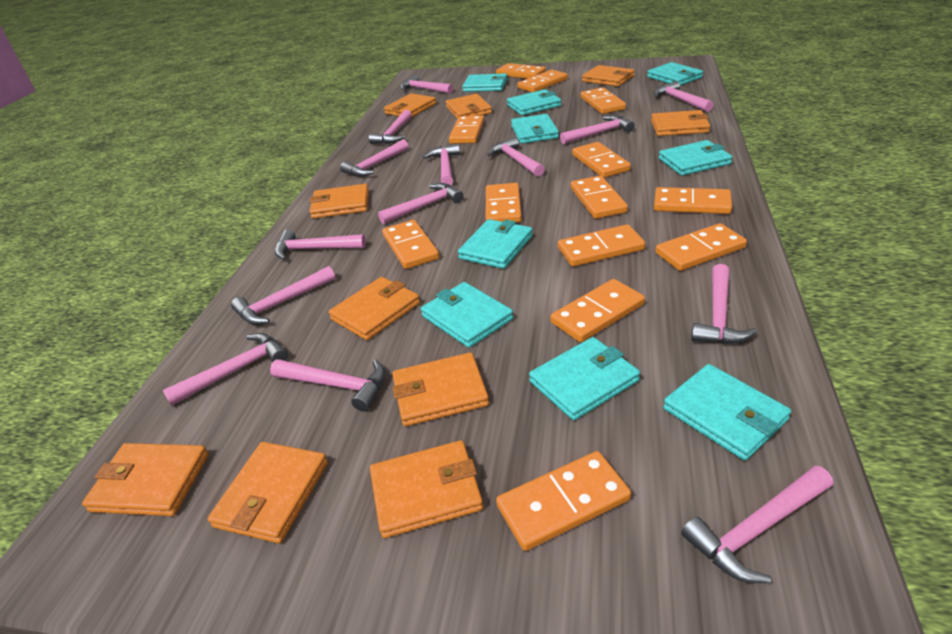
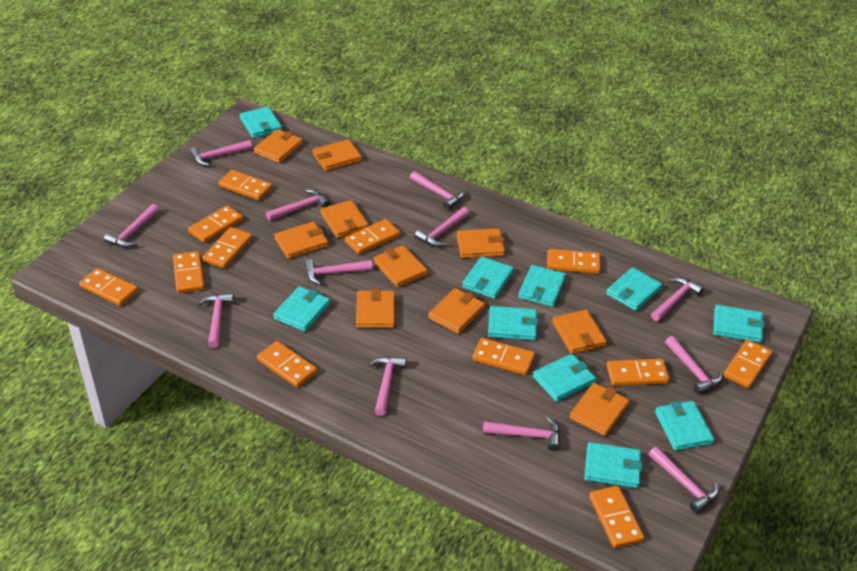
orange domino: [382,220,439,269] [449,115,484,144] [486,183,522,223] [496,63,546,79] [496,451,631,551] [518,70,568,92] [550,279,645,342] [558,224,645,267] [571,176,628,219] [572,142,631,178] [581,87,626,114] [654,187,732,214] [655,223,747,271] = 13 -> [79,268,138,306] [173,251,204,293] [188,205,243,243] [203,227,252,268] [219,170,272,200] [257,341,317,387] [345,219,400,254] [472,338,535,375] [547,249,600,274] [589,486,644,548] [607,359,670,386] [724,339,772,388] = 12
pink hammer: [163,333,288,406] [231,266,335,325] [270,359,385,412] [275,229,366,260] [340,140,408,177] [369,110,412,144] [378,183,463,224] [400,75,453,94] [423,144,460,185] [487,137,545,176] [560,115,635,144] [654,81,714,112] [681,466,833,583] [691,264,758,344] = 14 -> [104,204,159,248] [190,140,252,166] [198,293,234,348] [266,189,330,221] [304,259,373,285] [369,356,407,416] [410,171,464,210] [415,207,469,247] [483,416,560,451] [649,447,719,513] [651,277,704,321] [665,336,723,394] = 12
turquoise wallet: [421,282,513,348] [458,219,533,269] [462,73,508,92] [507,89,561,116] [511,114,559,144] [529,337,640,420] [647,62,703,86] [659,140,732,176] [663,364,791,461] = 9 -> [240,107,282,138] [273,286,330,332] [462,256,514,299] [488,306,539,341] [518,265,566,307] [533,354,596,402] [584,442,643,488] [606,267,662,311] [655,401,714,451] [713,305,765,343] = 10

